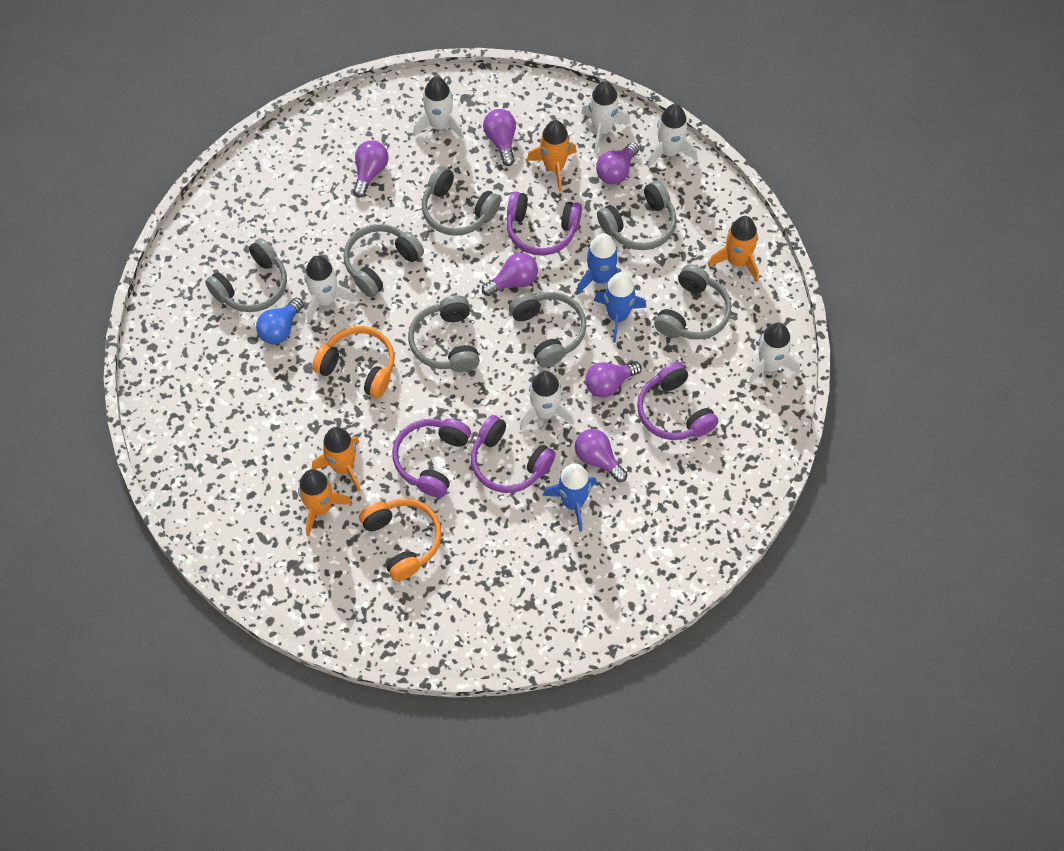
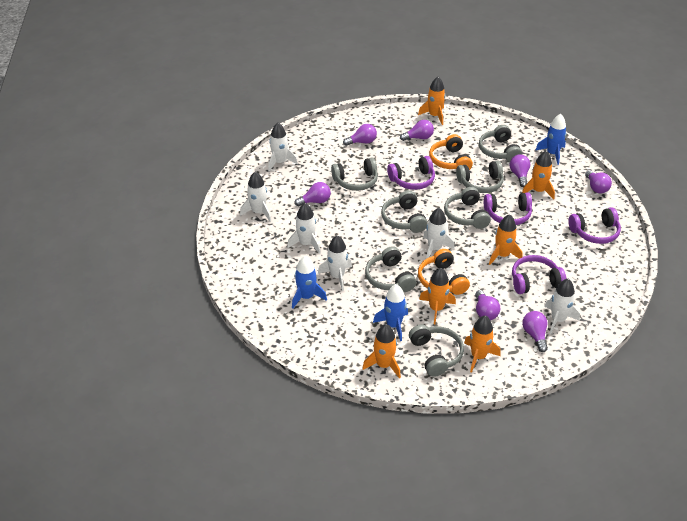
blue light bulb: [256,298,304,344] = 1 -> none = 0
orange rocket: [298,469,352,536] [312,427,361,492] [527,120,577,192] [708,216,759,282] = 4 -> [362,324,401,378] [418,77,446,125] [419,268,456,324] [464,316,501,373] [489,214,522,265] [522,151,555,200] = 6
purple light bulb: [353,140,388,197] [482,253,538,296] [483,109,516,166] [575,429,627,482] [585,361,642,397] [596,142,639,184] = 6 -> [295,182,331,206] [343,124,377,146] [400,120,434,141] [475,290,500,320] [510,154,530,187] [522,311,548,352] [585,170,612,193] = 7

